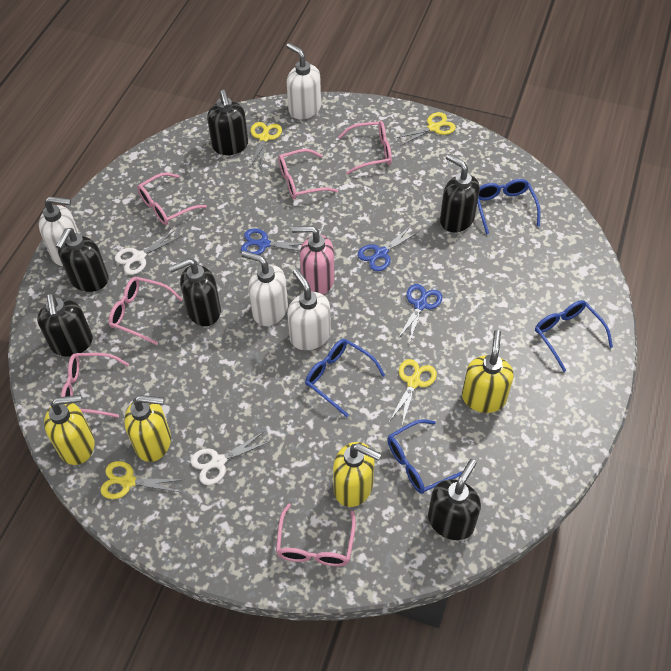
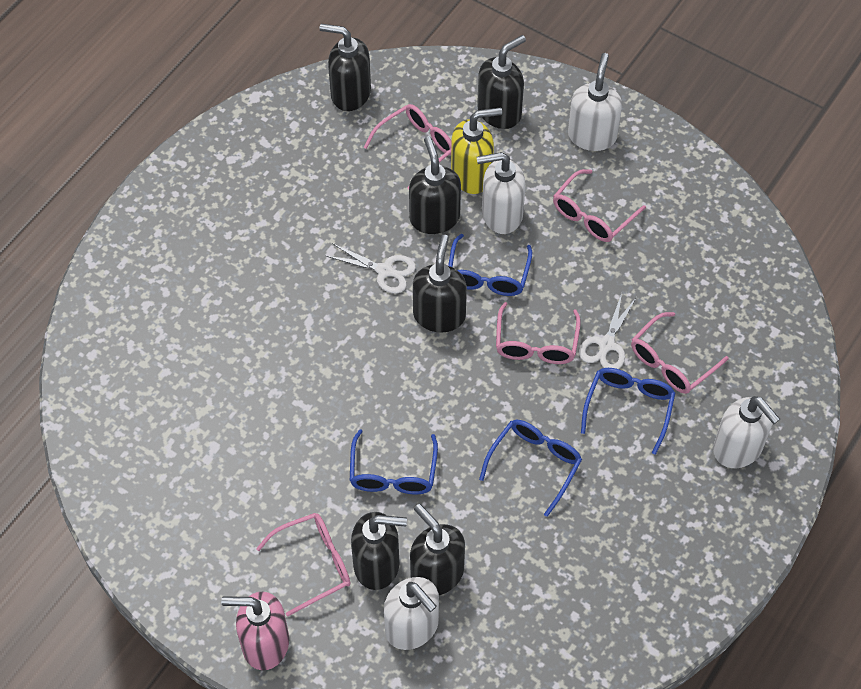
blue scissors: [241,228,303,255] [358,225,420,271] [397,284,442,343] = 3 -> none = 0
pink glasses: [61,353,129,418] [109,277,183,345] [137,172,207,225] [276,503,356,566] [278,149,338,199] [338,121,392,174] = 6 -> [256,513,350,616] [364,104,452,189] [496,302,581,364] [553,169,646,242] [631,312,729,394] = 5
yellow scissors: [100,461,183,499] [250,122,282,168] [389,359,437,425] [394,112,456,146] = 4 -> none = 0
yellow soap dispenser: [44,395,95,465] [124,395,171,462] [333,442,381,507] [462,330,514,413] = 4 -> [451,108,502,194] = 1

